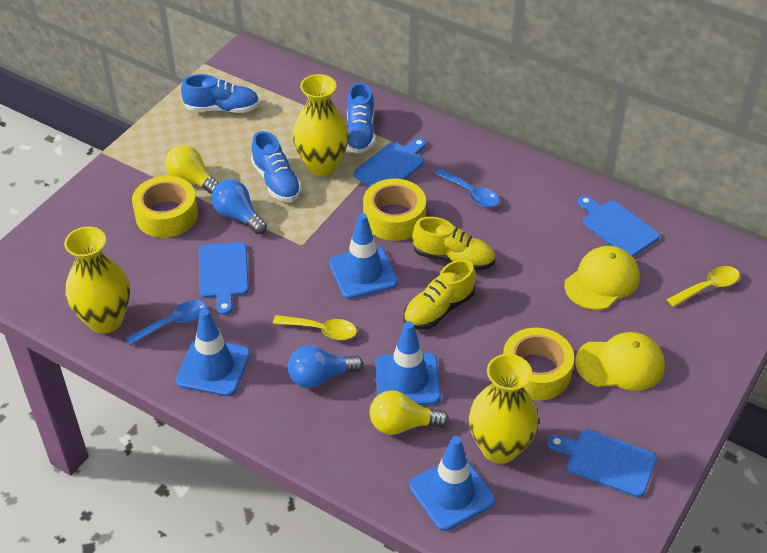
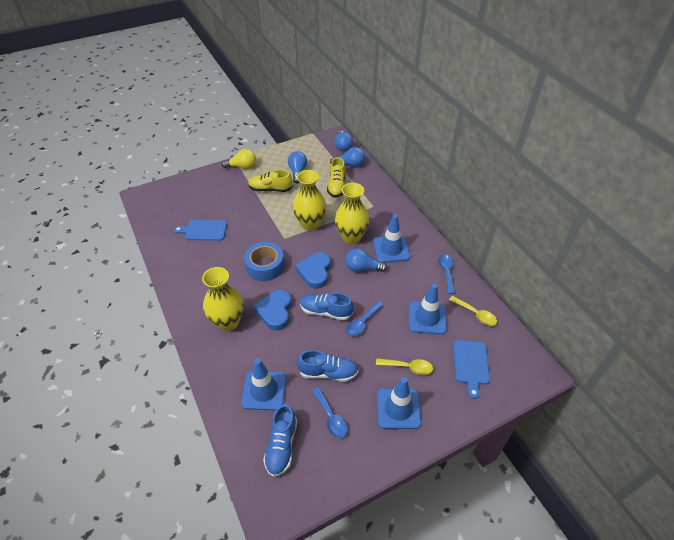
blue cutting board: [199,242,249,315] [353,138,426,187] [548,429,657,497] [578,196,660,257] = 4 -> [174,220,227,241] [453,340,490,399] = 2
blue heart: none = 0 -> [254,290,292,331] [295,252,331,289] = 2
blue light bulb: [211,179,267,234] [287,345,363,388] = 2 -> [288,151,307,183] [330,147,365,167] [334,131,353,152] [345,248,387,272] = 4
blue spoon: [126,300,207,346] [435,169,499,208] = 2 -> [312,387,348,438] [346,301,383,336] [438,254,455,294] = 3
blue tape: none = 0 -> [244,242,284,281] = 1
yellow cap: [564,246,639,310] [576,332,665,391] = 2 -> none = 0
yellow light bulb: [165,145,219,195] [370,390,449,435] = 2 -> [222,149,256,169] = 1
yellow tape: [132,176,198,238] [363,179,426,241] [503,328,574,400] = 3 -> none = 0

